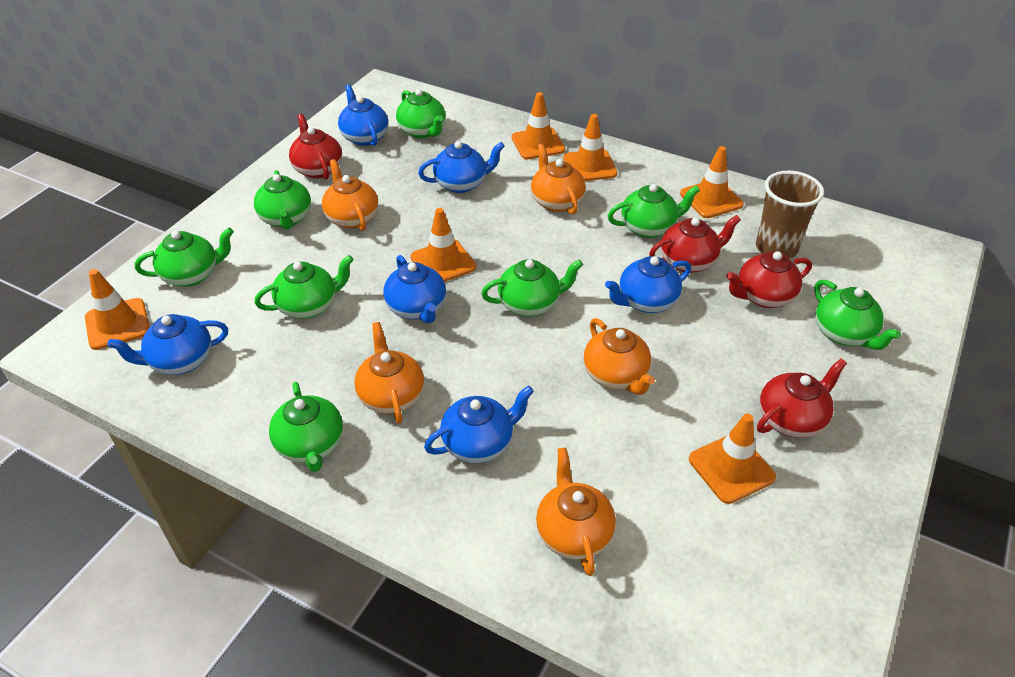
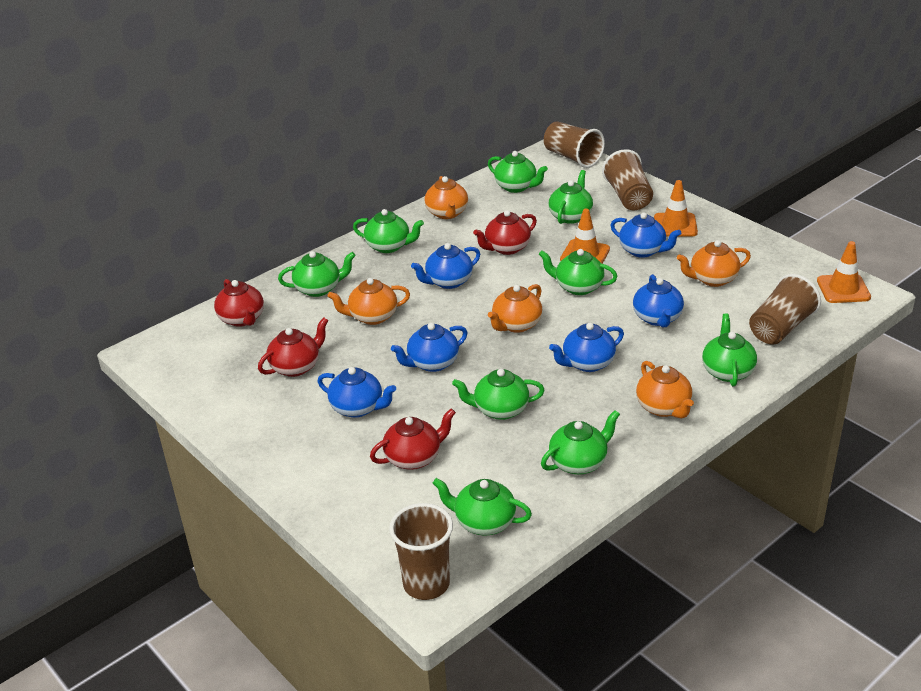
brown cup: [756,171,824,259] = 1 -> [389,503,453,600] [544,121,605,168] [602,149,653,210] [749,274,821,344] = 4
green teapot: [135,228,234,287] [254,170,311,230] [254,255,354,319] [269,382,343,472] [396,89,446,139] [481,259,583,317] [608,184,700,238] [814,280,901,350] = 8 -> [278,251,356,297] [353,209,424,253] [433,478,532,536] [452,369,545,420] [488,151,548,193] [539,249,618,295] [541,410,620,475] [549,170,593,224] [702,313,757,387] = 9
orange traffic cone: [85,269,150,350] [410,208,476,282] [512,92,565,159] [563,114,617,181] [680,146,744,218] [689,414,776,504] = 6 -> [560,209,610,264] [654,180,698,237] [817,241,871,303] = 3

